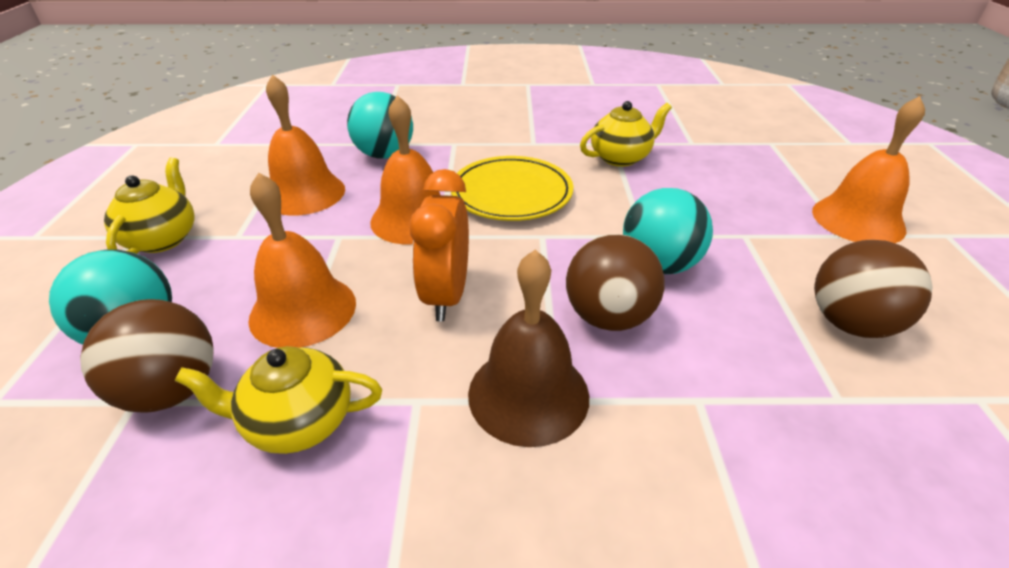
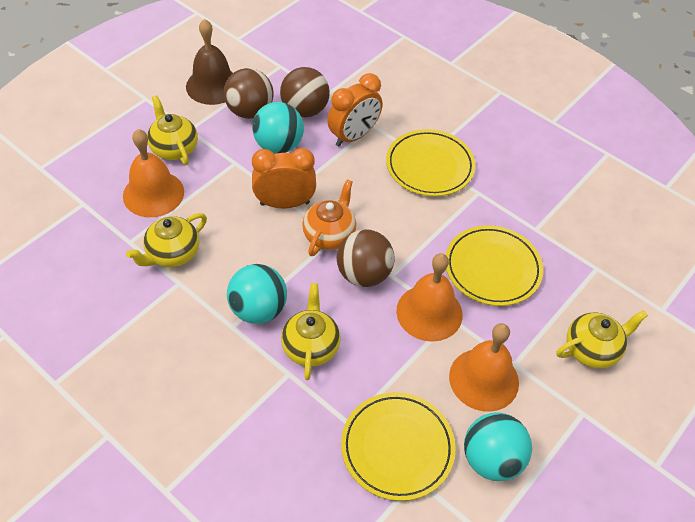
orange bell: [248,172,356,348] [266,74,345,216] [370,95,440,244] [812,96,925,243] = 4 -> [123,129,184,217] [396,253,463,342] [449,323,519,412] = 3
orange clock: [410,169,469,321] = 1 -> [252,148,316,208] [327,73,383,147] = 2
orange teapot: none = 0 -> [302,179,356,256] = 1
yellow plate: [451,156,573,221] = 1 -> [341,392,455,501] [386,129,476,196] [446,225,543,306] = 3
yellow teapot: [104,157,195,254] [175,346,382,454] [580,101,672,167] = 3 -> [126,213,207,267] [147,96,198,165] [281,283,341,380] [557,310,648,369] = 4

